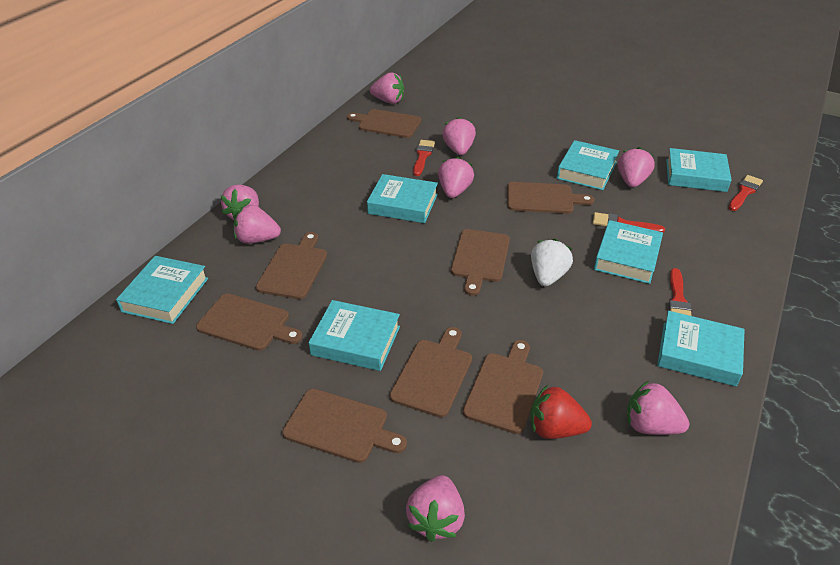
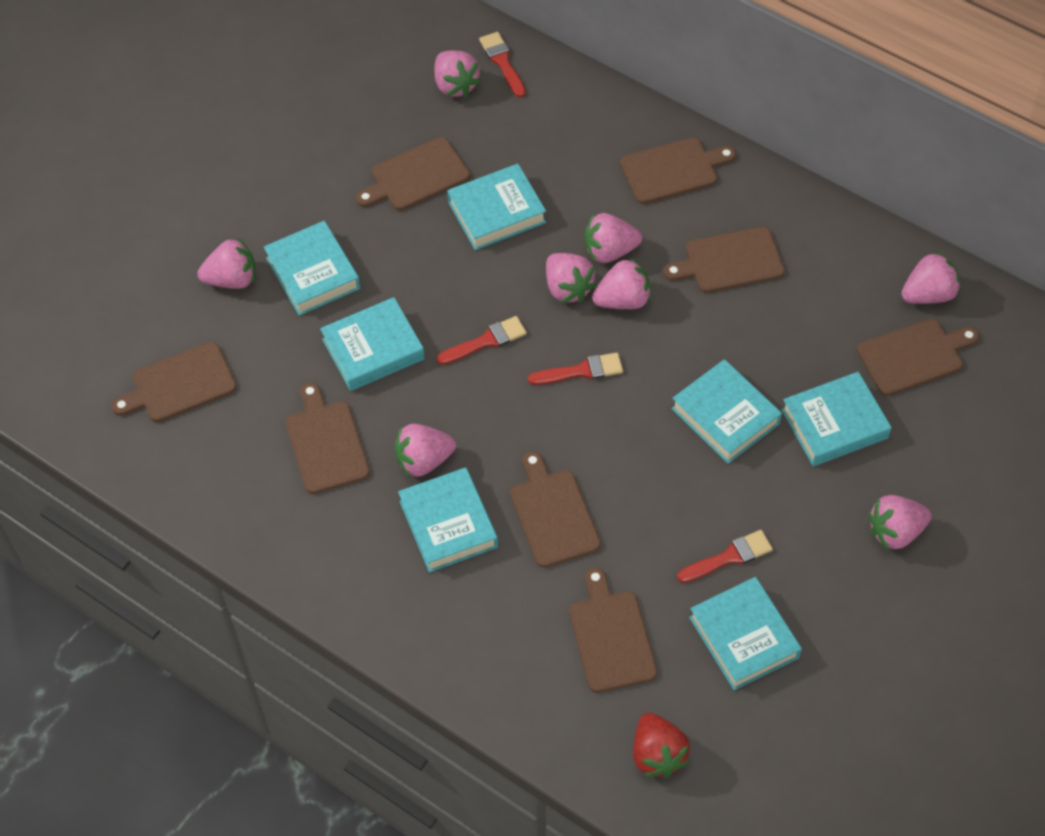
white strawberry: [531,239,573,286] = 1 -> none = 0

